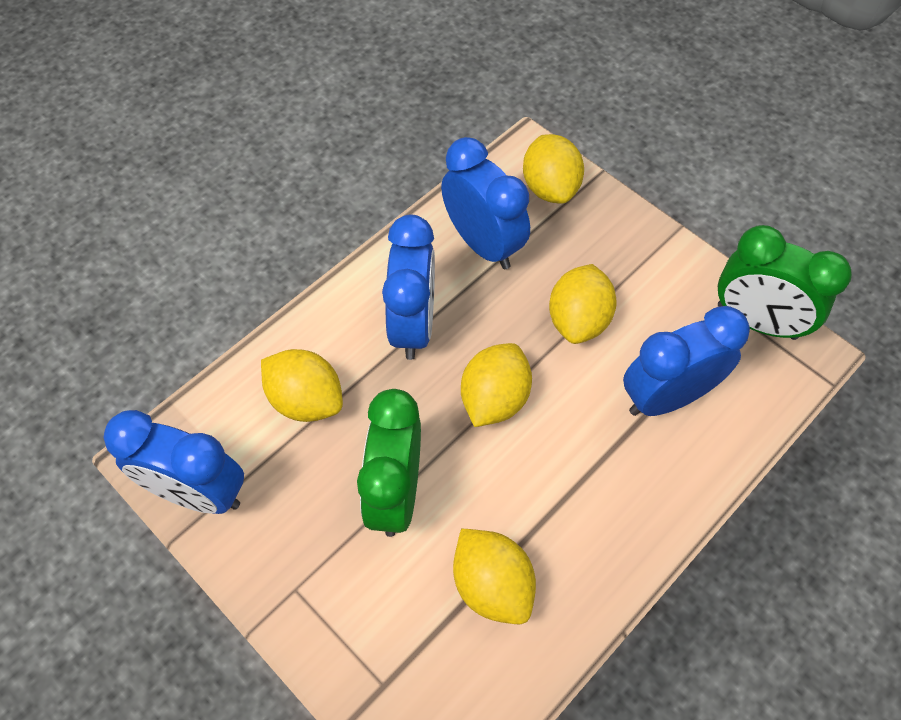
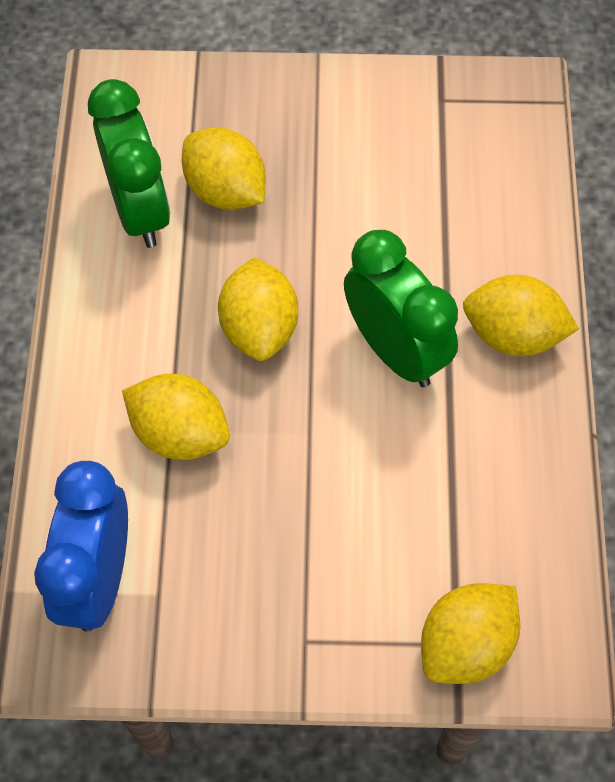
blue clock: [103,410,244,514] [382,215,435,360] [441,137,530,269] [623,306,750,416] = 4 -> [34,461,128,632] = 1

